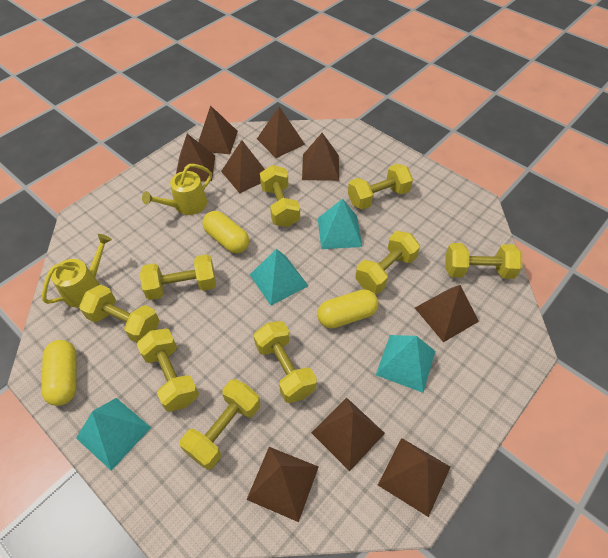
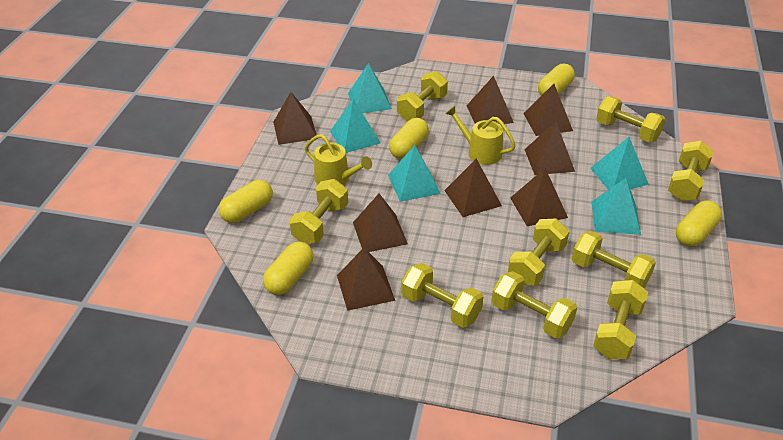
brown pyramid: [176,134,215,181] [198,105,238,154] [221,140,265,193] [246,447,319,522] [257,107,305,158] [302,133,339,181] [311,398,385,471] [378,438,450,517] [415,285,479,342] = 9 -> [273,92,316,145] [337,248,395,311] [353,194,408,252] [444,158,502,217] [467,76,514,124] [510,168,568,226] [523,84,573,136] [524,121,575,175] = 8
turquoise pyramid: [76,398,151,471] [250,249,308,306] [318,199,362,249] [376,335,435,393] = 4 -> [330,99,381,153] [348,63,392,113] [388,145,441,202] [590,137,649,190] [592,178,641,235] = 5
yellow capsule: [41,340,77,406] [202,211,249,253] [317,289,378,329] = 3 -> [219,180,273,223] [263,242,313,295] [389,118,429,159] [538,64,575,96] [676,201,722,247] = 5

